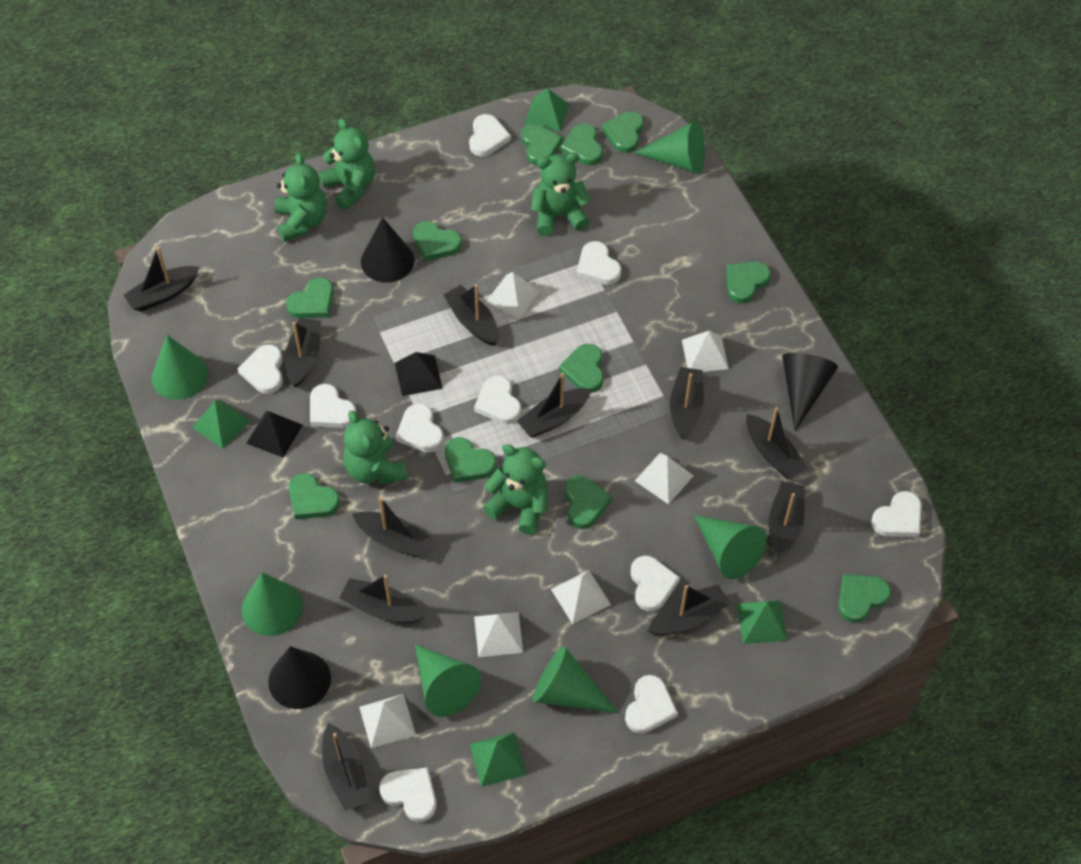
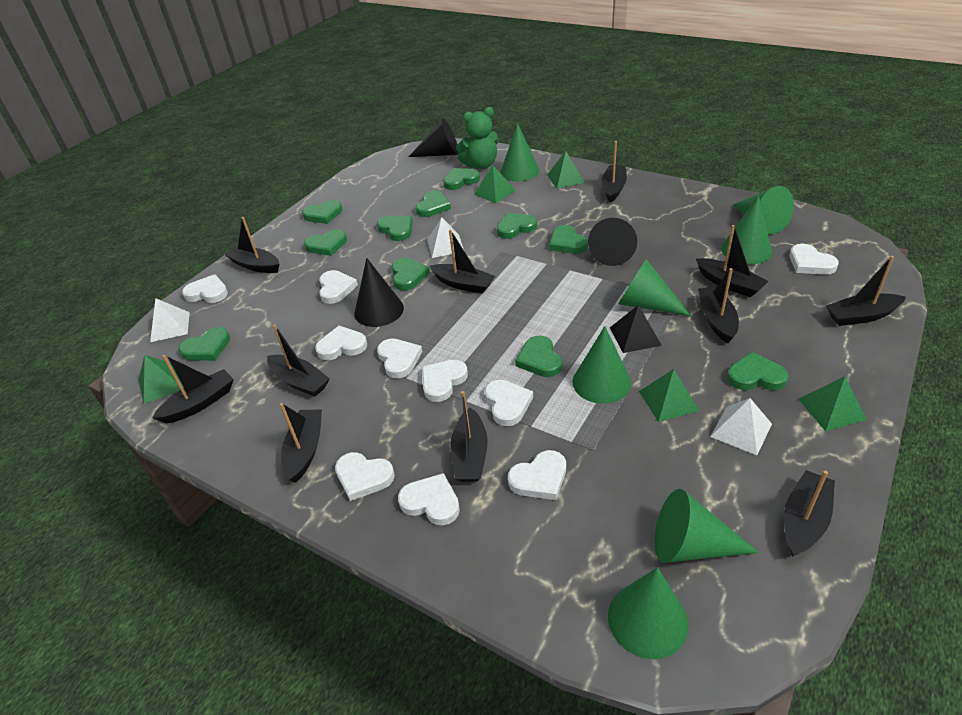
black pyramid: [246,411,303,458] [395,352,443,396] = 2 -> [610,305,662,353] = 1
green cone: [152,335,208,400] [242,572,303,636] [415,644,481,717] [533,646,618,713] [634,121,705,174] [694,515,767,579] = 6 -> [500,123,539,181] [573,326,631,404] [608,567,688,659] [618,259,691,316] [655,489,759,563] [721,195,772,264] [733,186,794,234] = 7
green pyramid: [192,400,251,449] [469,732,527,787] [525,88,569,131] [737,600,788,644] = 4 -> [139,355,184,404] [474,165,516,203] [547,151,585,189] [639,369,700,422] [798,376,867,431] = 5
green teddy bear: [275,153,327,242] [319,118,375,210] [343,410,407,485] [483,444,548,534] [531,153,591,236] = 5 -> [456,107,499,169] = 1
white pyramid: [359,694,416,748] [474,612,523,657] [486,272,540,319] [551,570,611,624] [635,453,694,504] [682,331,729,372] = 6 -> [150,298,190,342] [427,217,464,258] [710,398,772,455] = 3

